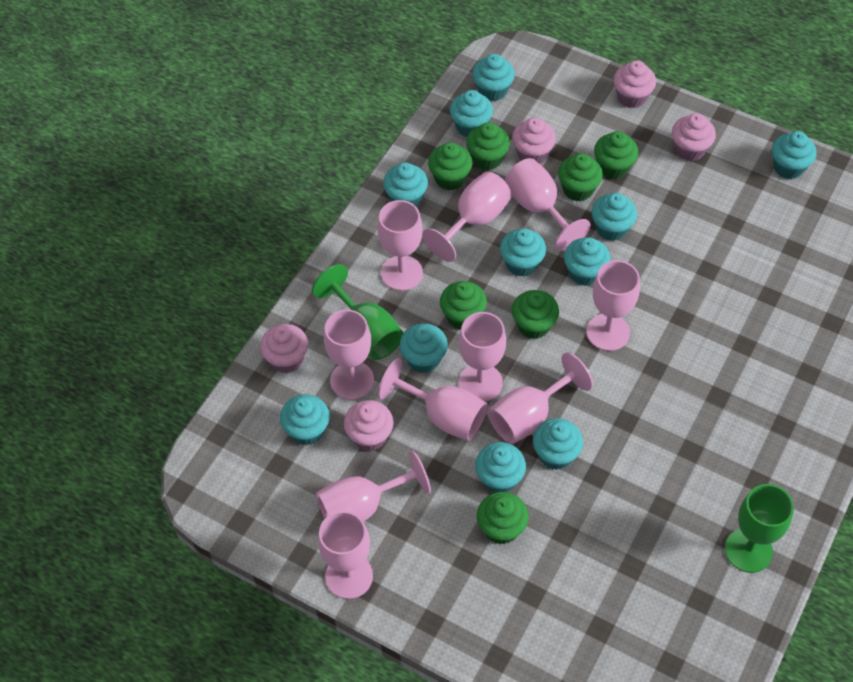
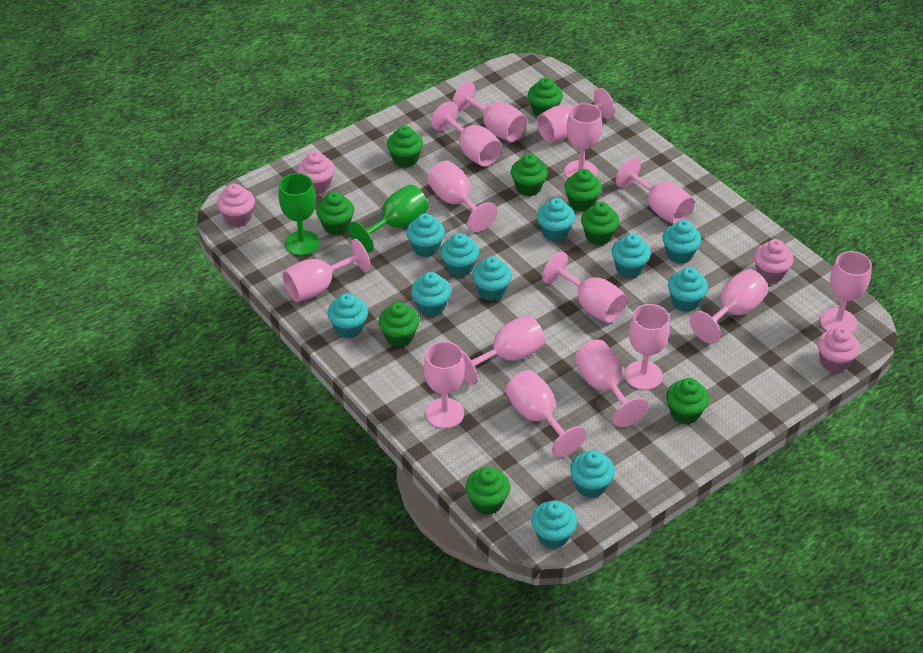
green cupcake: [428,142,472,191] [440,281,487,329] [466,122,510,170] [477,492,529,544] [512,290,559,339] [558,153,603,201] [594,131,638,179] = 7 -> [316,192,354,235] [379,302,419,347] [387,125,423,168] [465,467,510,515] [511,154,548,196] [528,77,563,117] [564,169,602,212] [581,202,619,245] [666,378,709,425] = 9
pink cupcake: [260,324,308,373] [344,400,394,451] [512,117,556,164] [613,60,656,108] [672,113,716,161] = 5 -> [217,183,255,227] [298,151,335,194] [754,239,793,283] [818,327,860,372] = 4
pink goblet: [316,450,431,522] [318,511,373,599] [324,310,374,400] [377,200,423,291] [378,358,488,441] [422,172,512,262] [459,312,506,402] [488,352,593,444] [505,158,591,251] [587,260,640,351] = 10 -> [282,239,371,302] [424,341,465,429] [427,161,497,232] [431,102,502,167] [452,82,527,142] [462,315,545,385] [506,370,586,457] [537,88,615,143] [542,252,627,323] [564,103,602,178] [575,340,649,427] [616,158,695,224] [624,304,670,390] [690,269,768,343] [820,251,872,333] = 15

